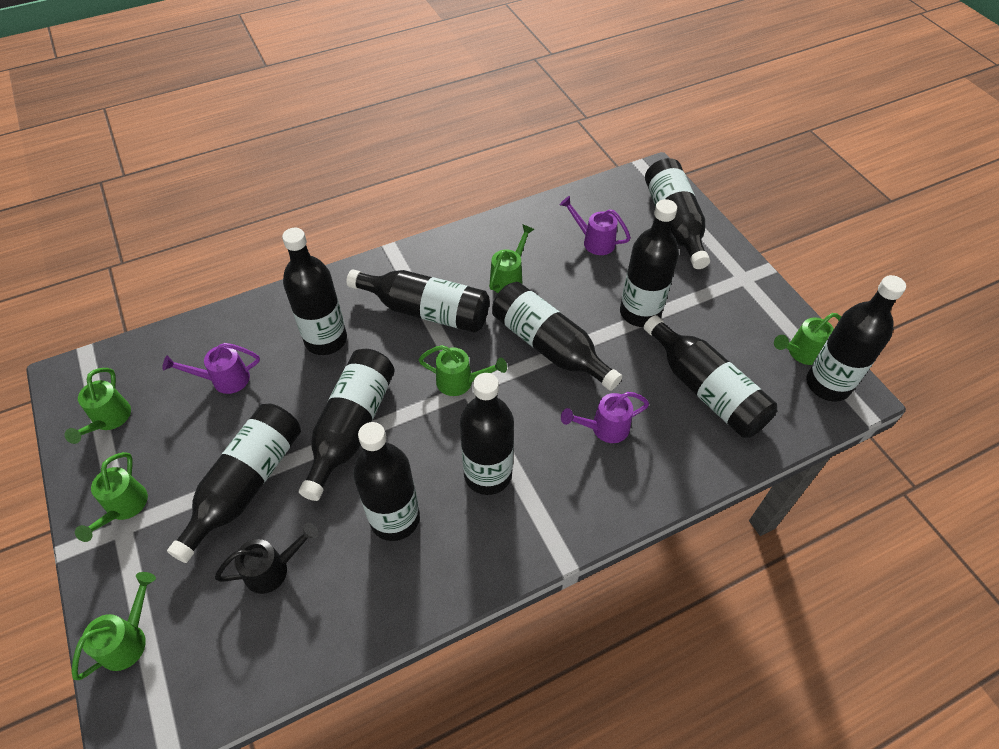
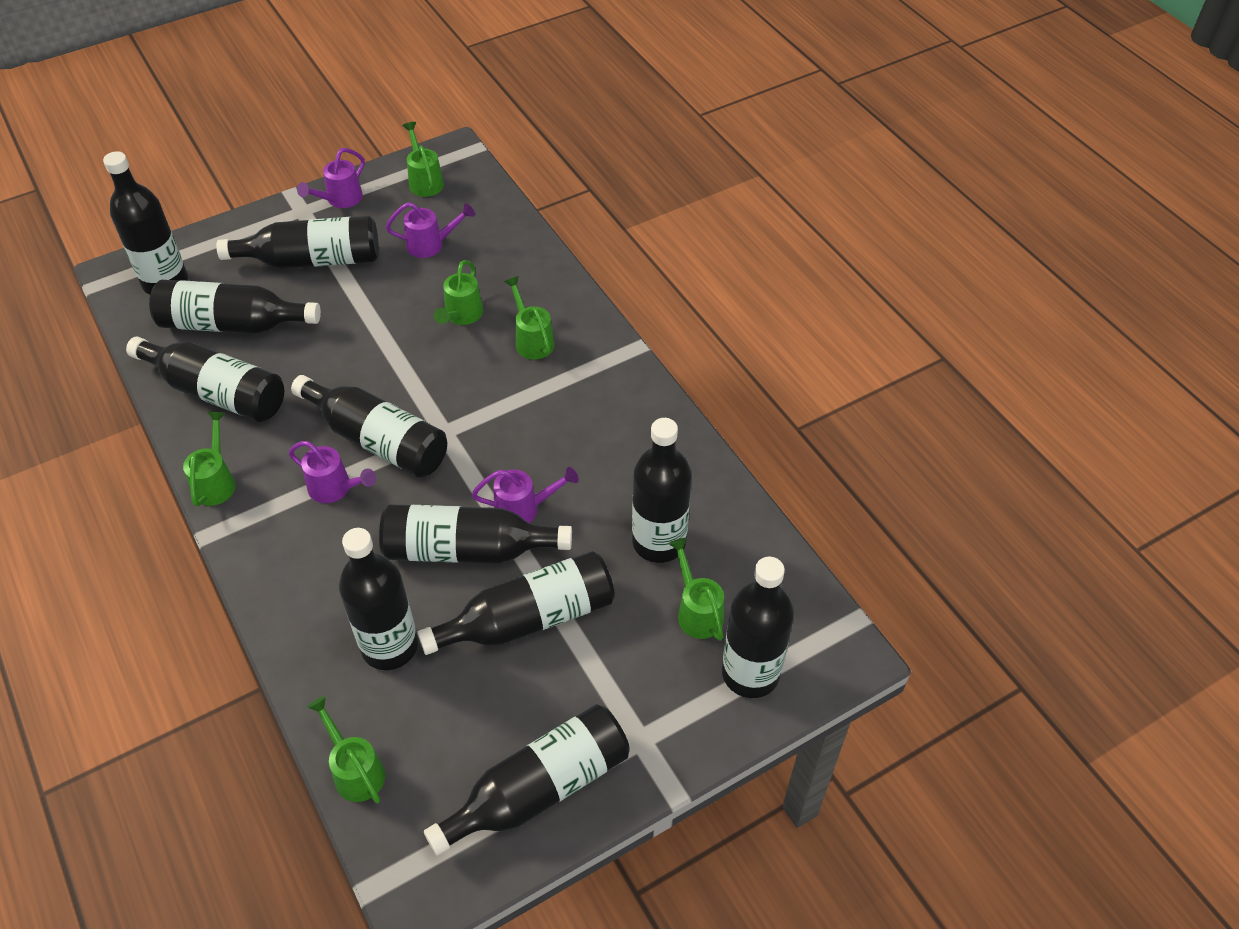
black watering can: [215,523,319,594] = 1 -> none = 0
purple watering can: [163,343,260,394] [560,196,631,255] [561,392,649,443] = 3 -> [289,441,376,503] [297,148,365,208] [386,202,475,258] [471,467,578,523] = 4

